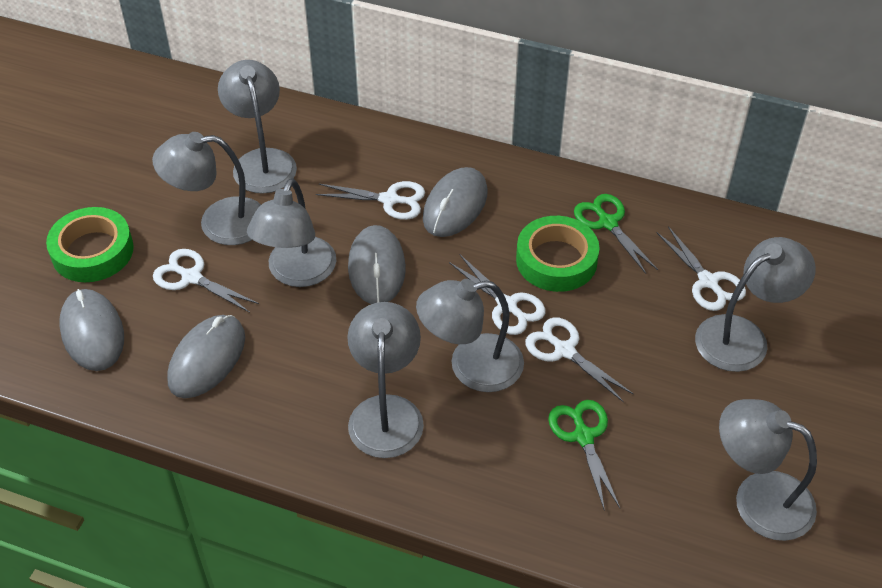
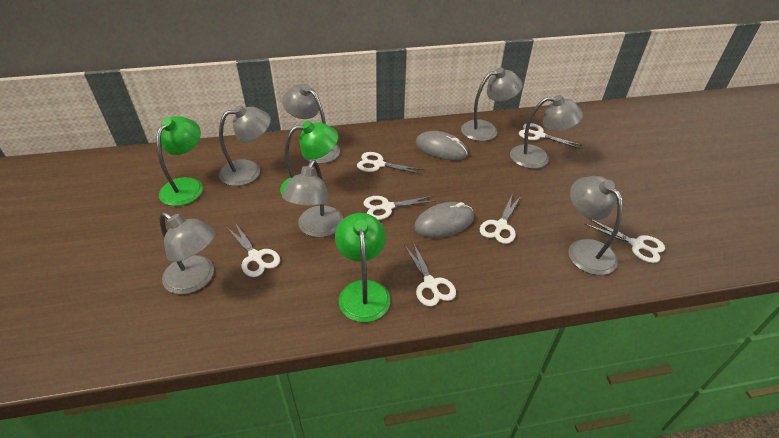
green lamp: none = 0 -> [156,116,203,206] [280,121,338,195] [335,213,390,322] = 3
green scissors: [548,400,620,511] [574,194,658,274] = 2 -> none = 0
green tape: [46,207,134,282] [516,216,600,292] = 2 -> none = 0
grey mouse: [59,289,124,371] [167,315,245,398] [348,225,406,304] [423,167,488,237] = 4 -> [414,202,474,238] [416,131,468,160] = 2
white scissors: [153,249,259,313] [316,181,425,220] [449,255,545,335] [525,318,633,402] [657,226,746,311] = 5 -> [227,224,280,277] [357,152,424,174] [363,196,436,220] [404,242,456,306] [480,196,521,244] [519,123,582,149] [585,218,665,263] = 7

